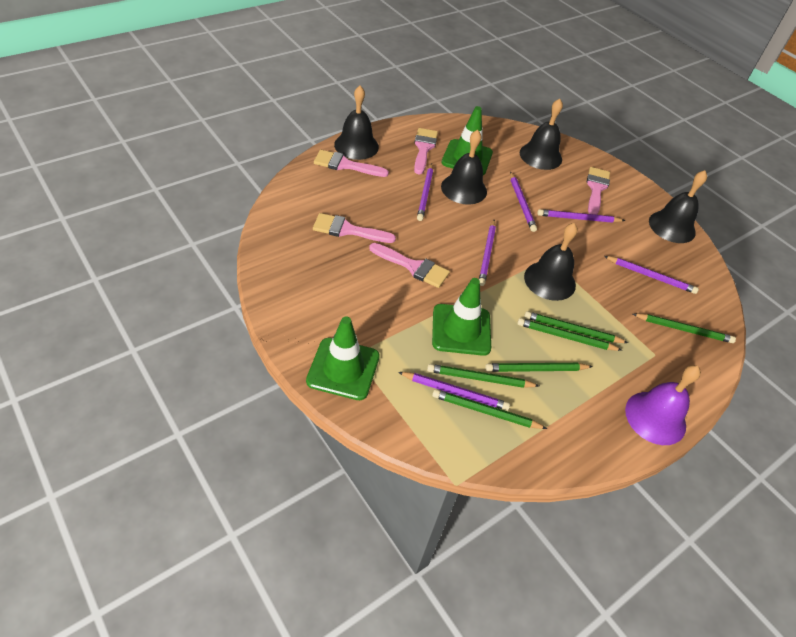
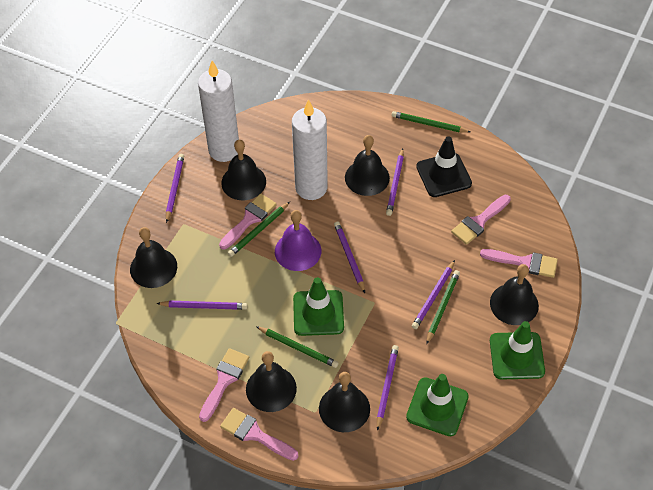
black bell: [334,86,379,160] [441,130,487,205] [520,99,563,170] [524,223,578,301] [649,170,707,243] = 5 -> [130,227,177,288] [221,140,266,200] [246,351,297,412] [319,372,370,432] [345,135,390,196] [490,264,539,325] = 6
black traffic cone: none = 0 -> [416,136,472,197] = 1
green pencil: [427,364,539,388] [432,389,547,429] [485,363,593,372] [517,318,622,351] [524,311,628,343] [633,313,736,343] = 6 -> [228,202,290,257] [256,326,339,368] [392,111,470,133] [426,270,460,345] = 4
white candle: none = 0 -> [198,61,239,162] [292,99,328,200] = 2

